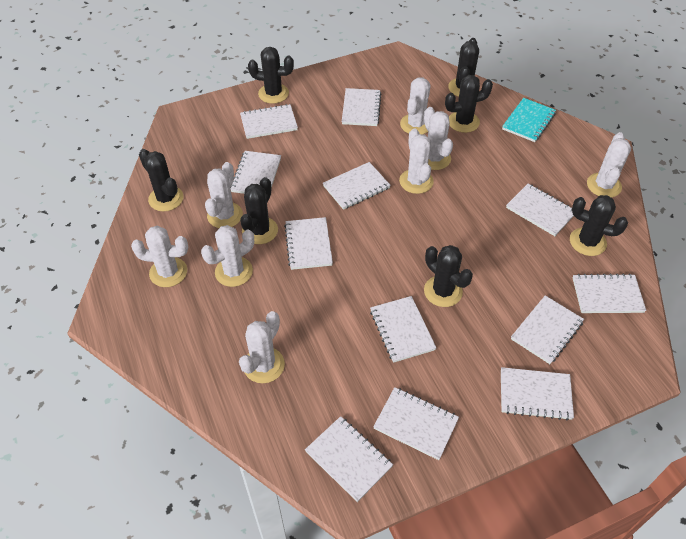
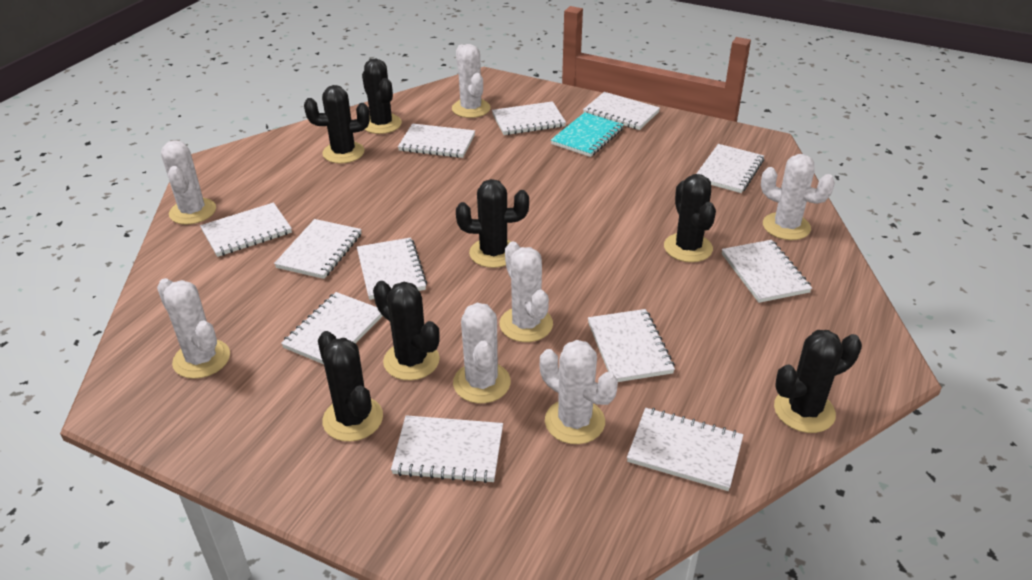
white cactus: [131,226,188,287] [201,225,254,287] [205,162,243,228] [239,311,285,383] [399,128,434,194] [400,77,431,135] [424,107,453,170] [587,132,631,198] = 8 -> [157,278,230,379] [161,140,216,225] [452,44,491,118] [453,303,511,403] [500,242,553,342] [540,340,618,444] [761,154,835,240] = 7

